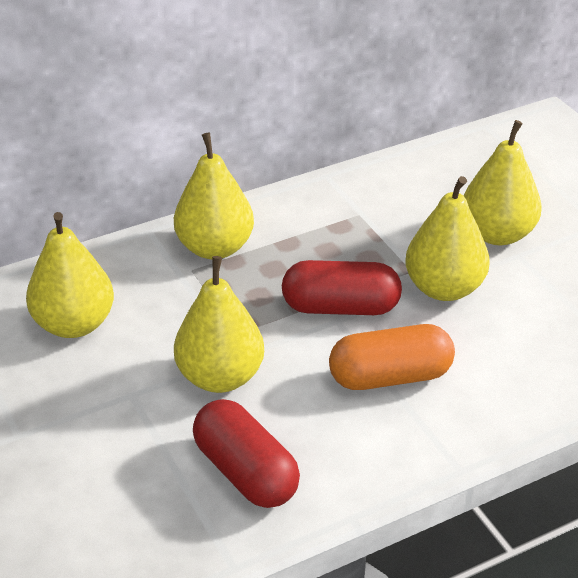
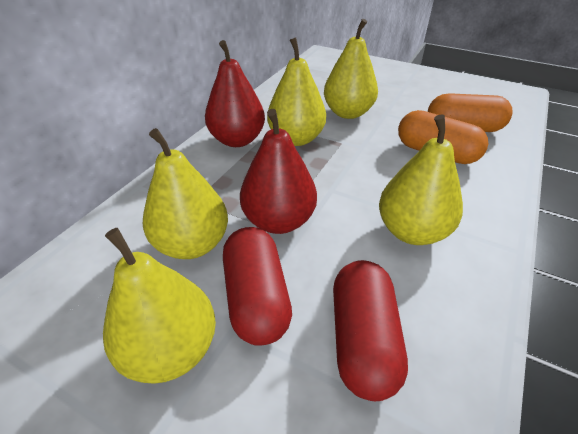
orange capsule: [329,324,455,390] = 1 -> [398,110,488,164] [428,93,512,132] = 2
red pear: none = 0 -> [205,40,265,147] [240,109,317,234] = 2

